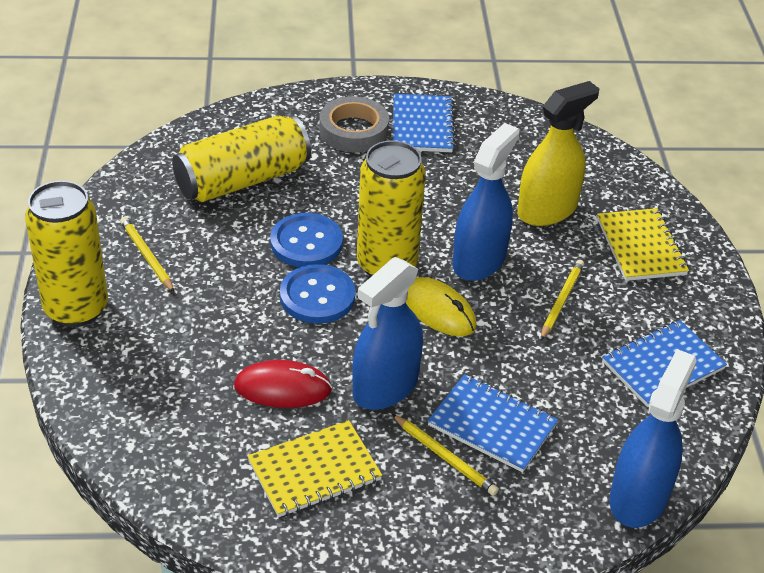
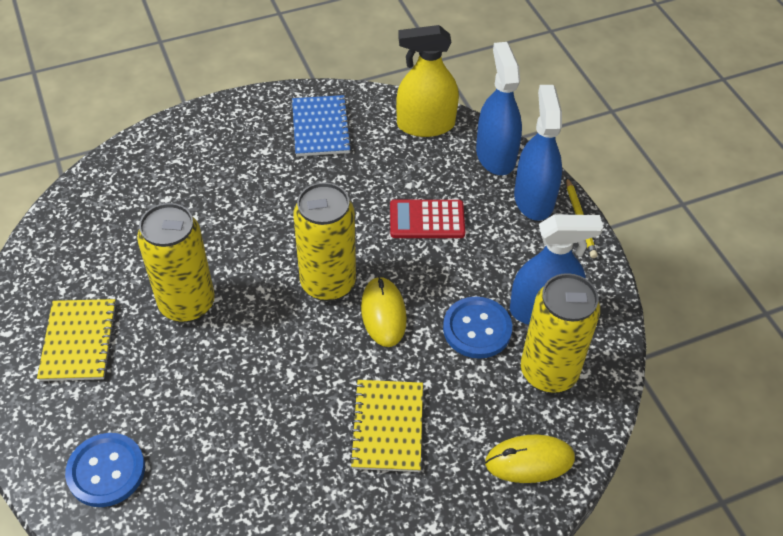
blue notebook: [393,94,455,152] [428,374,558,472] [602,320,727,407] = 3 -> [292,95,352,156] = 1
grey tape: [319,96,389,153] = 1 -> none = 0
red calculator: none = 0 -> [390,200,465,238] = 1
red mouse: [234,360,332,408] = 1 -> none = 0
yellow mouse: [406,277,477,336] = 1 -> [361,276,407,347] [485,435,575,483] = 2
yellow pencil: [120,217,174,292] [392,414,499,496] [541,260,584,340] = 3 -> [566,178,598,258] = 1

